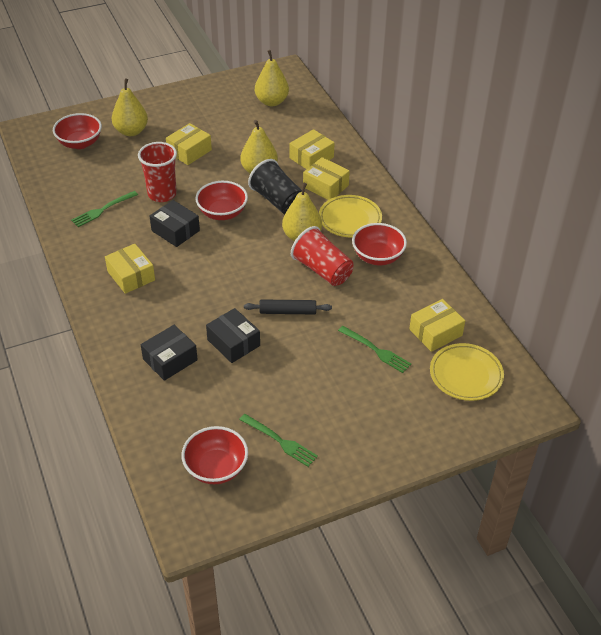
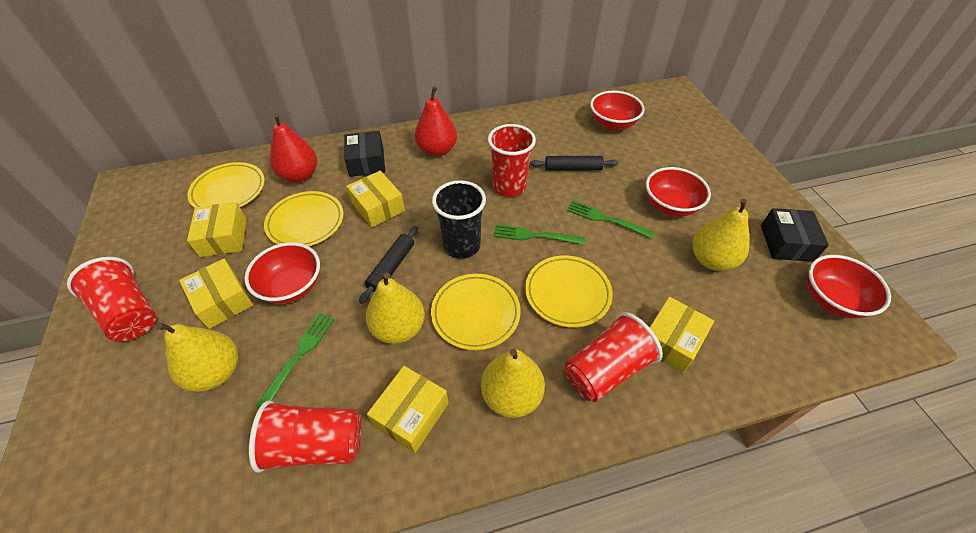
black box: [141,325,198,381] [150,200,200,247] [206,308,260,363] = 3 -> [344,131,385,177] [761,208,829,262] = 2
black rolling pin: [244,299,332,314] = 1 -> [359,226,418,304] [530,156,619,171] = 2
red cup: [138,142,177,202] [291,226,353,286] = 2 -> [67,257,156,341] [249,400,361,473] [488,124,536,197] [565,312,663,402] = 4
red pear: none = 0 -> [270,113,317,183] [415,86,457,157] = 2
yellow plate: [319,195,382,238] [430,343,504,401] = 2 -> [187,162,265,208] [264,191,344,246] [431,274,521,350] [525,255,613,328] = 4

